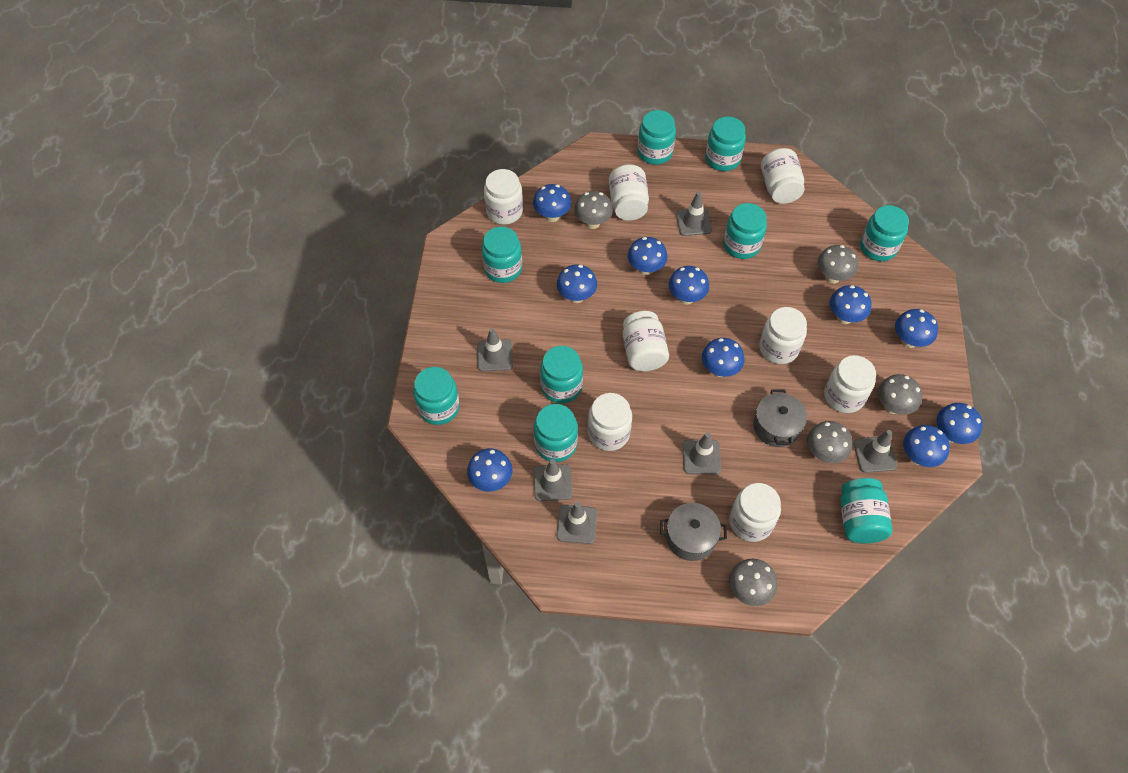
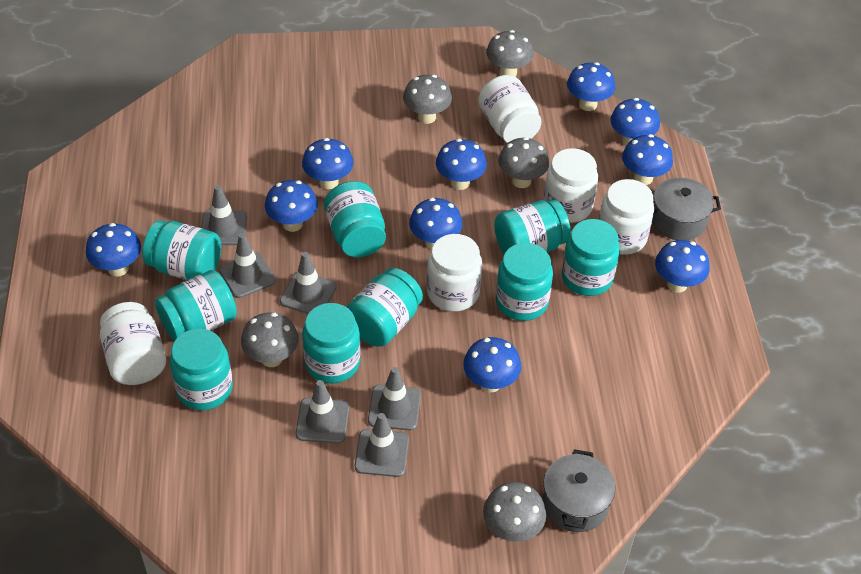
white jar: [484,169,523,225] [588,393,632,451] [609,164,649,221] [623,311,669,372] [729,483,781,542] [759,307,807,364] [761,148,805,204] [824,355,876,413] = 8 -> [100,302,166,385] [427,234,482,312] [478,75,541,143] [543,148,598,223] [599,179,654,255] = 5

